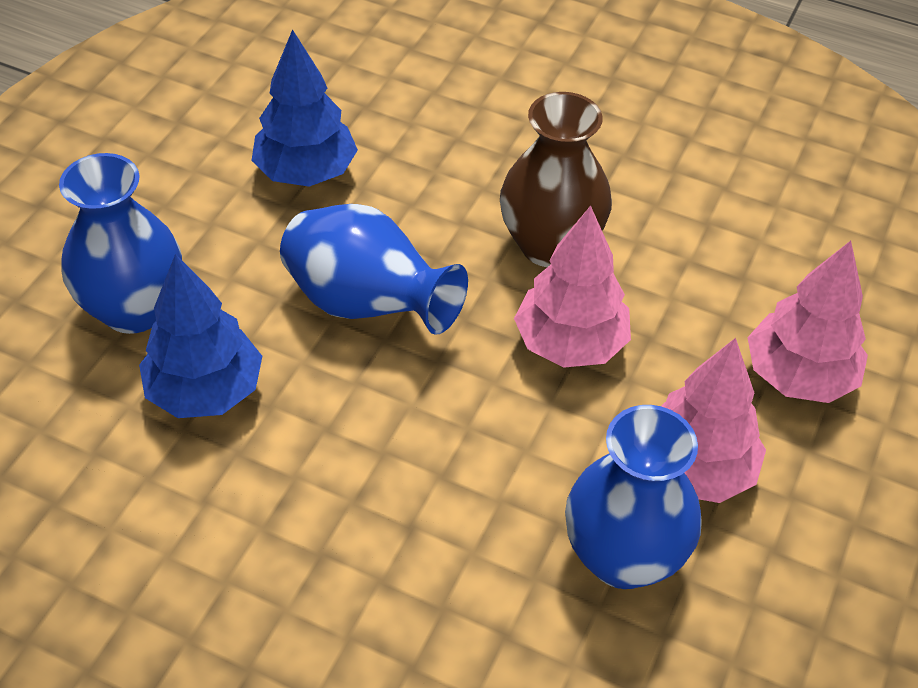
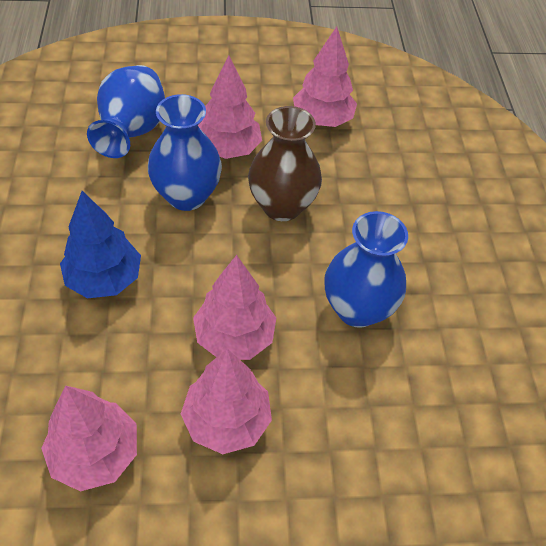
blue tree: [139,254,262,418] [251,29,358,187] = 2 -> [60,191,141,299] = 1
pink tree: [514,206,631,368] [662,338,766,503] [748,241,868,403] = 3 -> [41,386,137,492] [181,349,272,454] [193,255,276,360] [198,55,262,159] [293,27,357,127] = 5

